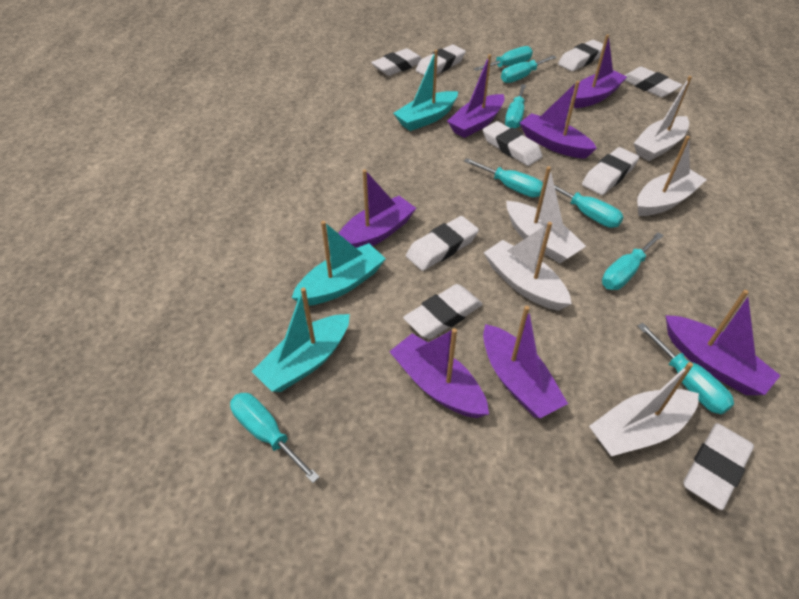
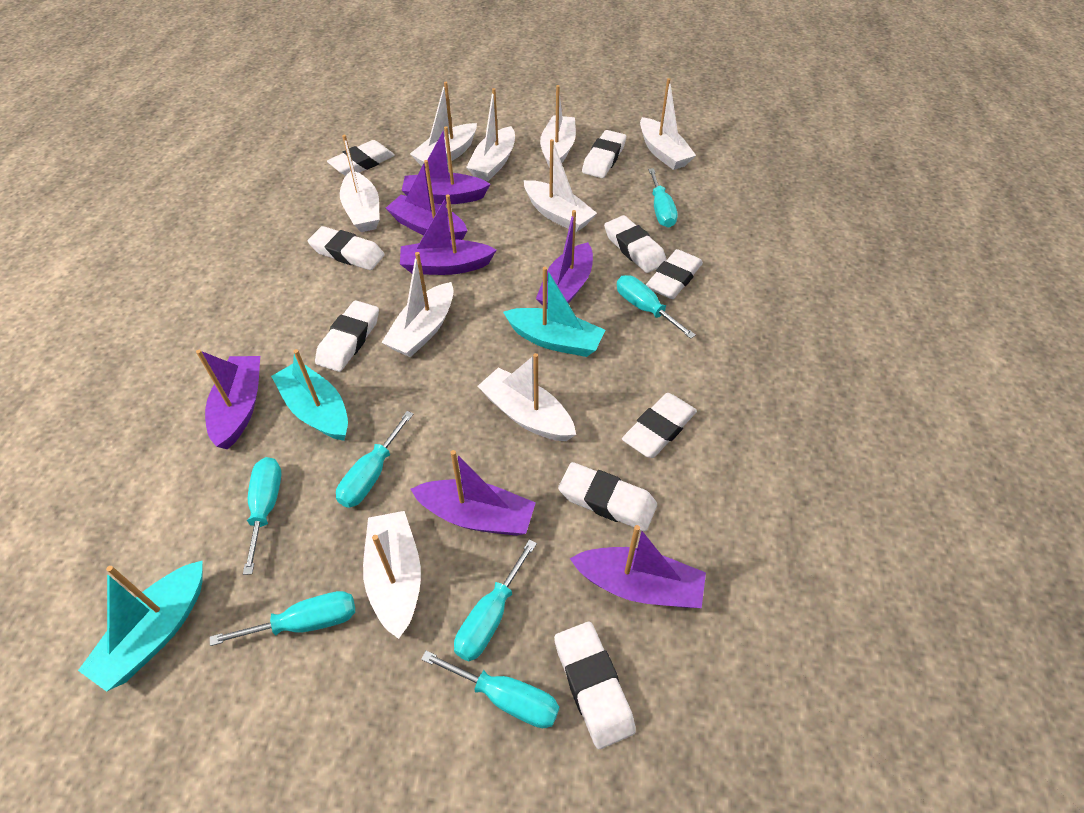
turquoise screwdriver: [230,393,320,483] [464,158,543,197] [473,46,533,71] [501,55,557,83] [505,84,526,129] [542,180,624,228] [602,232,664,290] [638,323,734,414] = 8 -> [210,591,355,646] [243,457,281,575] [336,411,414,508] [421,650,559,728] [454,539,537,661] [617,275,696,339] [648,168,678,228] = 7
white boat: [483,222,572,311] [506,166,586,263] [589,362,699,456] [634,76,692,161] [637,136,707,216] = 5 -> [340,135,380,232] [363,511,421,639] [381,252,454,357] [410,82,477,166] [466,88,515,181] [478,353,576,441] [524,139,597,232] [540,85,576,168] [640,78,696,170] = 9

